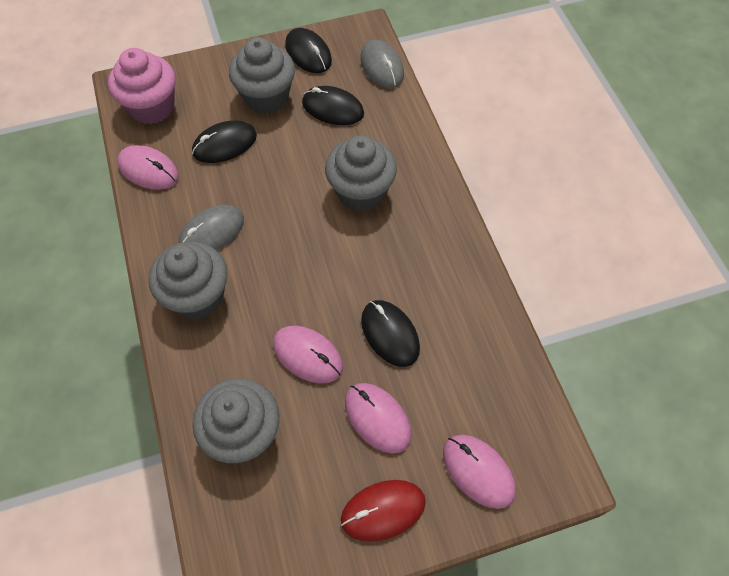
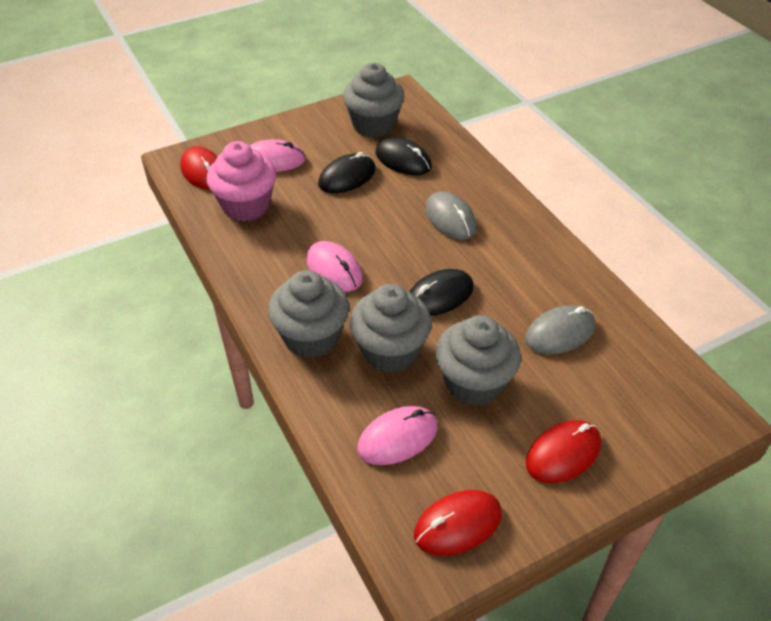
black mouse: [192,121,257,163] [285,28,332,73] [302,86,364,125] [361,300,420,367] = 4 -> [318,152,376,193] [375,137,432,175] [409,269,474,316] = 3
pink mouse: [117,145,179,190] [273,326,343,383] [345,383,412,454] [443,435,516,509] = 4 -> [250,139,306,172] [306,241,363,292] [357,406,438,465] = 3
red mouse: [341,480,426,542] = 1 -> [180,146,218,190] [414,490,502,556] [526,420,601,483] = 3

